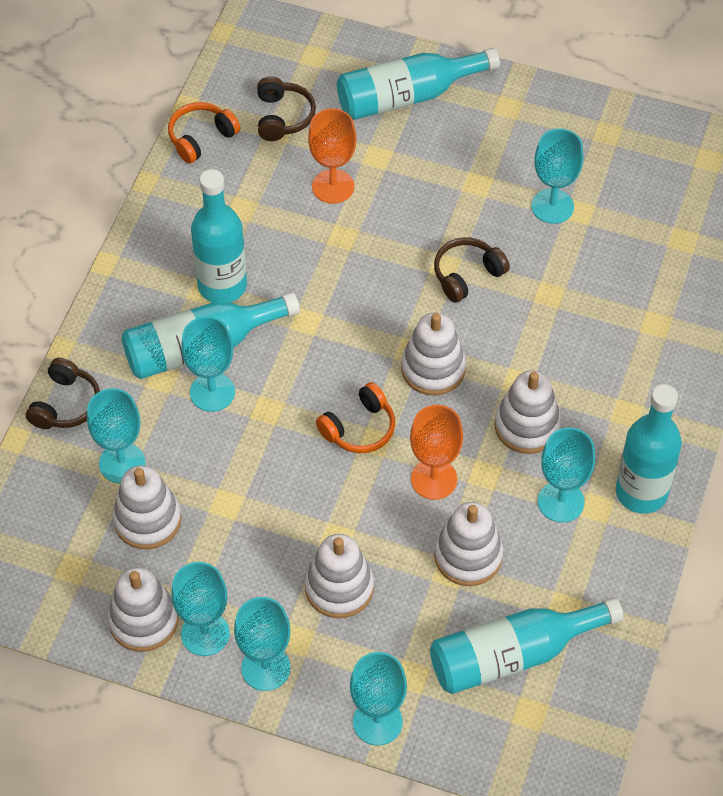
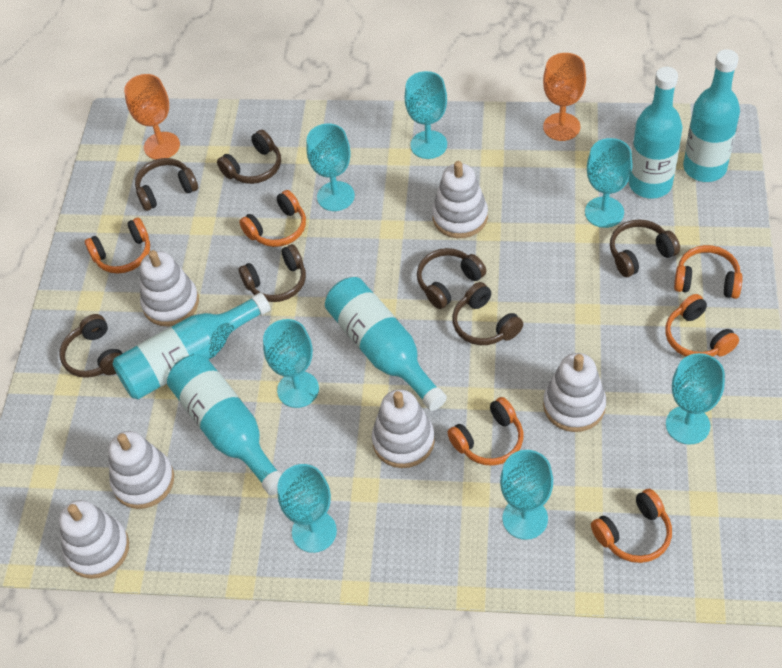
brown headphones: [26,358,100,429] [257,76,316,141] [434,237,510,303] = 3 -> [59,314,123,378] [135,158,198,211] [217,130,281,184] [239,244,306,302] [417,248,486,309] [452,282,523,345] [610,219,680,277] = 7
orange headphones: [168,102,240,164] [316,382,395,453] = 2 -> [85,218,150,274] [239,190,306,247] [447,397,523,465] [591,489,672,563] [665,294,739,357] [674,245,743,299] = 6

